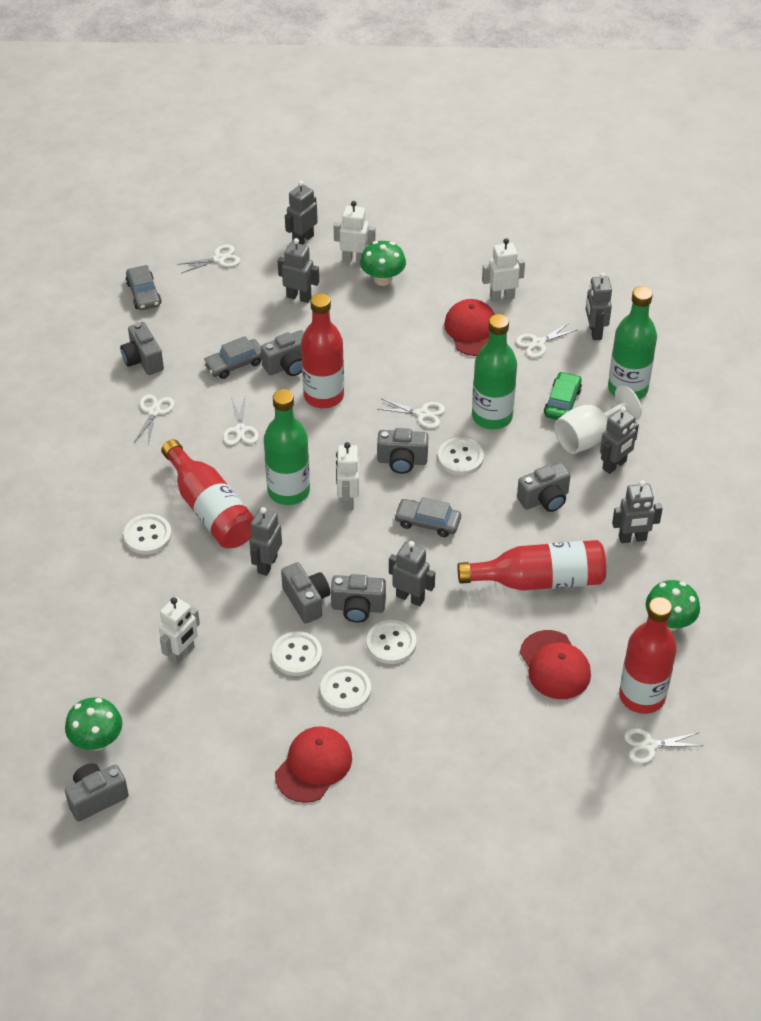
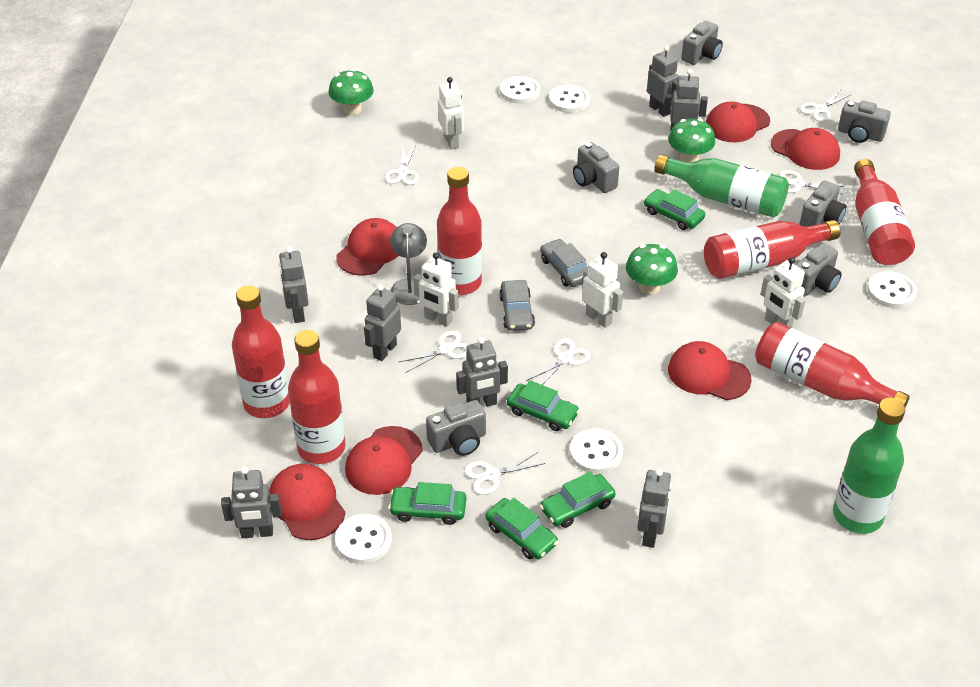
green bottle: [264,389,310,505] [472,314,517,429] [608,286,657,399] = 3 -> [654,154,789,218] [833,398,905,534] = 2
green car: [544,371,582,420] = 1 -> [389,482,466,525] [486,498,558,559] [507,380,580,431] [540,472,615,528] [644,189,705,230] = 5
grey camera: [65,763,129,821] [120,322,164,375] [261,330,304,376] [281,562,330,624] [331,574,386,623] [377,428,428,474] [517,462,571,512] = 7 -> [426,400,486,456] [573,142,619,193] [681,21,723,65] [796,243,842,297] [799,180,846,226] [838,101,891,143] = 6
grey car: [126,265,161,310] [203,336,261,379] [394,497,461,537] = 3 -> [499,280,535,331] [540,239,588,287] = 2
grey lamp: none = 0 -> [390,223,427,305] = 1
red bottle: [161,439,254,549] [301,293,344,408] [458,540,606,591] [619,597,677,714] = 4 -> [232,285,290,418] [288,330,346,464] [437,167,482,295] [704,220,840,279] [755,322,910,407] [854,159,915,265] = 6
red cap: [275,726,352,803] [444,299,495,356] [520,630,591,699] = 3 -> [269,464,345,540] [336,218,399,276] [345,426,423,495] [668,341,752,400] [706,102,770,142] [771,128,840,170] = 6
white goblet: [554,385,642,454] = 1 -> none = 0

